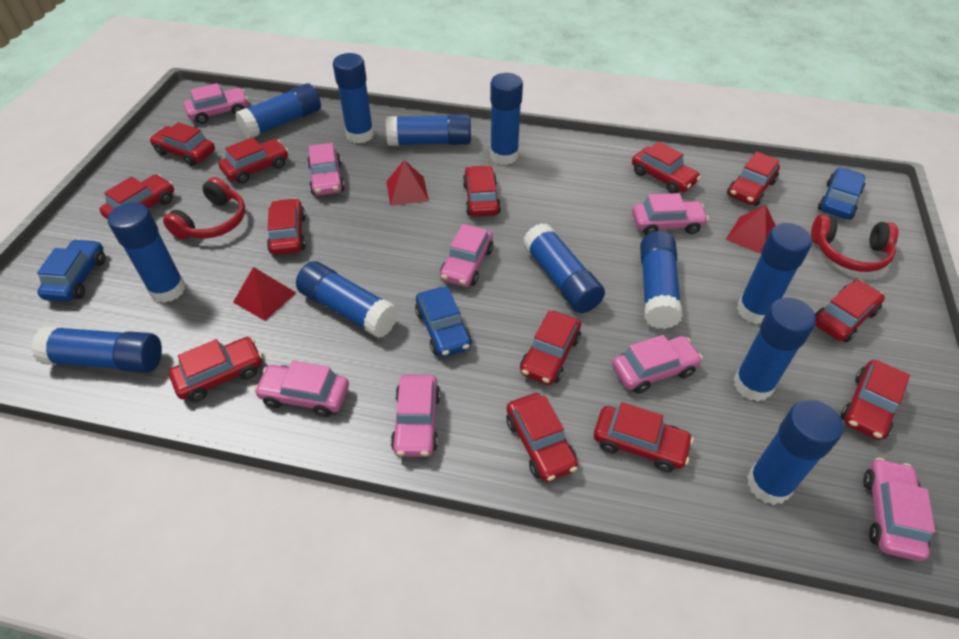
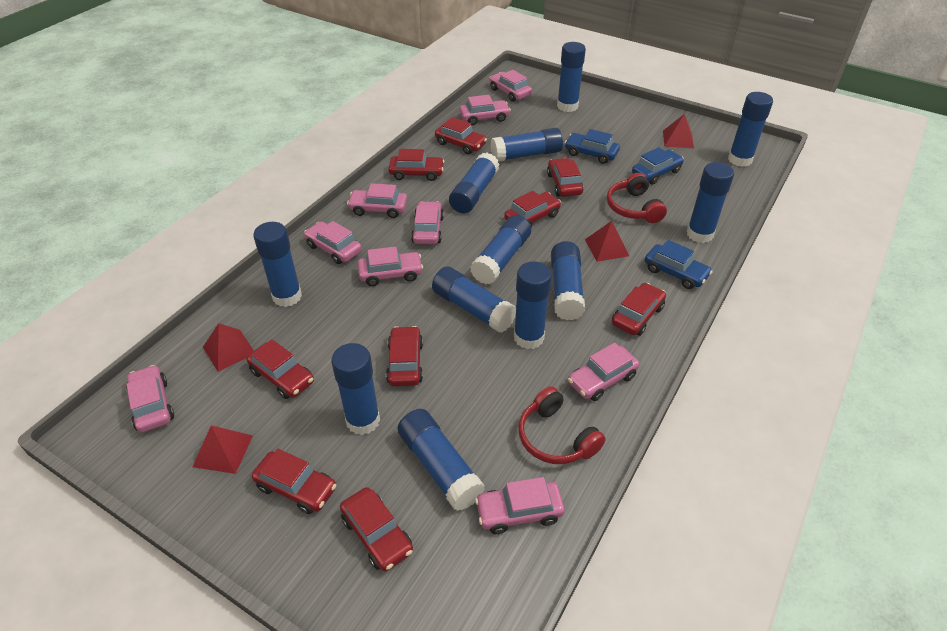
pink car: [184,83,248,124] [254,361,349,417] [307,143,345,196] [391,375,441,457] [440,224,493,287] [612,335,703,394] [632,193,709,235] [863,458,935,561] = 8 -> [126,365,174,433] [304,221,362,264] [347,183,407,218] [358,246,423,286] [411,201,444,244] [459,95,511,125] [475,477,565,534] [489,70,532,102] [568,343,640,401] = 9
red car: [99,175,174,220] [150,122,215,166] [169,337,262,402] [218,137,288,184] [267,198,306,255] [463,165,501,217] [506,393,578,482] [520,311,581,385] [594,402,693,472] [632,141,701,193] [727,152,780,206] [815,280,885,342] [841,360,910,440] = 13 -> [247,339,314,399] [252,449,337,514] [340,487,413,571] [386,326,423,386] [389,149,444,181] [435,117,487,154] [504,191,561,227] [547,158,583,197] [612,283,666,336] = 9
red pyramid: [233,267,296,321] [386,160,429,206] [726,205,776,254] = 3 -> [193,425,253,474] [203,323,254,372] [585,221,629,262] [663,114,694,148] = 4

